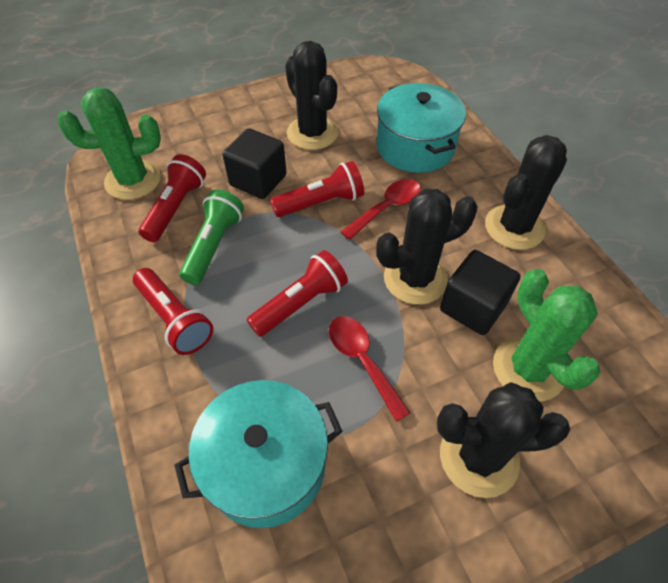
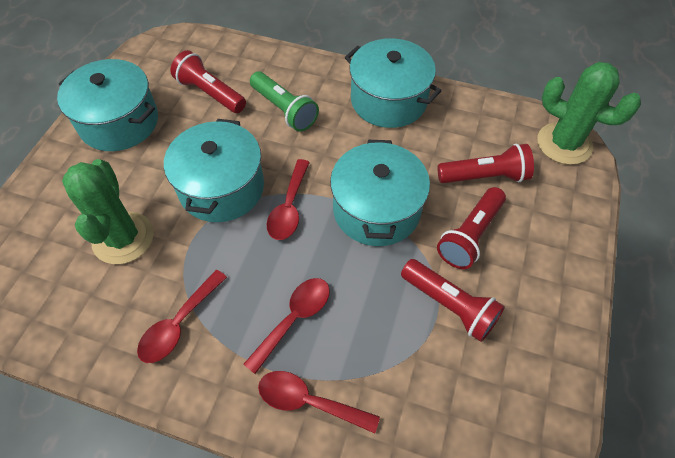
black cactus: [285,41,338,150] [376,189,478,305] [437,382,570,498] [485,135,567,250] = 4 -> none = 0
black cube: [223,128,287,199] [440,250,520,335] = 2 -> none = 0
red spoon: [329,316,411,422] [341,179,421,240] = 2 -> [137,270,227,363] [243,278,330,374] [258,371,380,433] [267,159,310,240] = 4
turquoise pot: [174,380,342,528] [376,83,466,173] = 2 -> [57,59,158,151] [164,119,264,222] [330,140,430,246] [345,38,441,128] = 4

